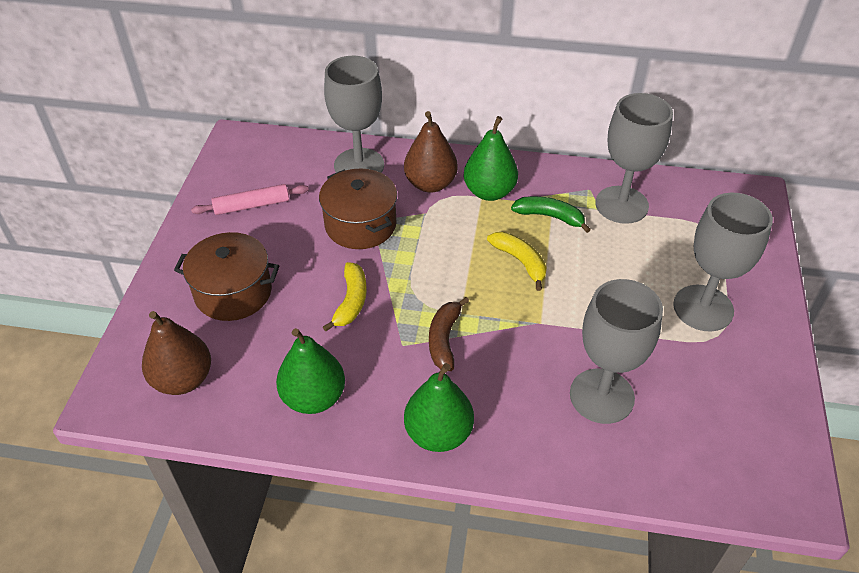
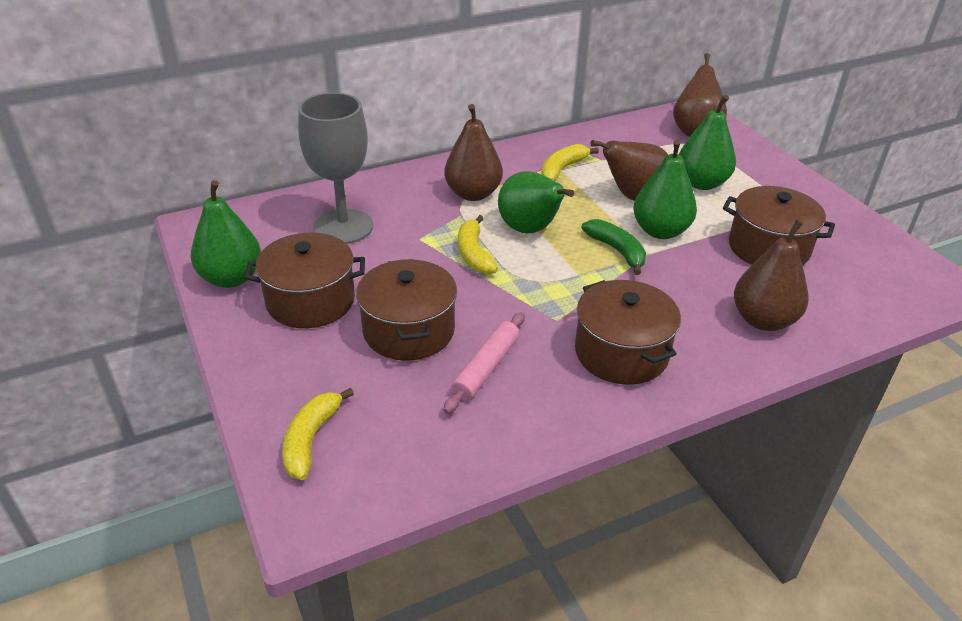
brown banana: [429,297,469,371] = 1 -> none = 0
brown pear: [142,311,211,395] [404,111,458,193] = 2 -> [444,104,503,201] [591,140,668,201] [673,53,727,137] [734,219,809,331] = 4
brown pot: [174,232,279,321] [319,168,397,249] = 2 -> [245,233,365,328] [356,259,457,361] [575,280,681,385] [723,186,835,265] = 4
green pear: [276,328,345,414] [404,363,474,452] [464,116,518,201] = 3 -> [191,180,261,288] [498,171,574,234] [633,139,697,239] [679,95,736,190] = 4
grey goblet: [324,56,384,173] [570,279,663,424] [595,93,673,224] [673,193,773,332] = 4 -> [298,92,373,244] = 1
yellow banana: [323,262,367,331] [487,232,547,291] = 2 -> [282,388,354,480] [458,215,498,275] [542,144,599,182] = 3

